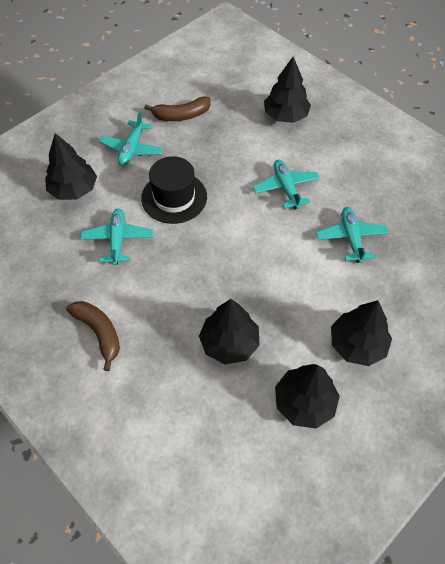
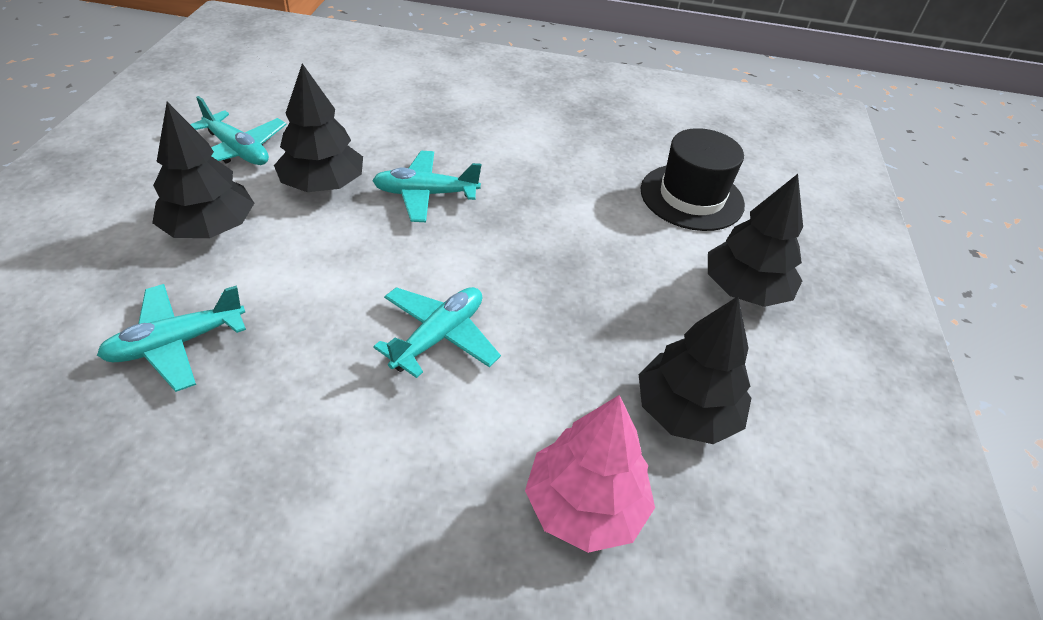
black tree: [45,133,97,200] [199,299,260,364] [264,57,311,123] [275,364,340,429] [331,300,392,366] = 5 -> [152,102,254,238] [274,63,363,192] [639,296,751,444] [708,174,803,307] = 4
brown banana: [66,301,120,371] [144,97,210,121] = 2 -> none = 0
pink tree: none = 0 -> [525,395,655,553] = 1

